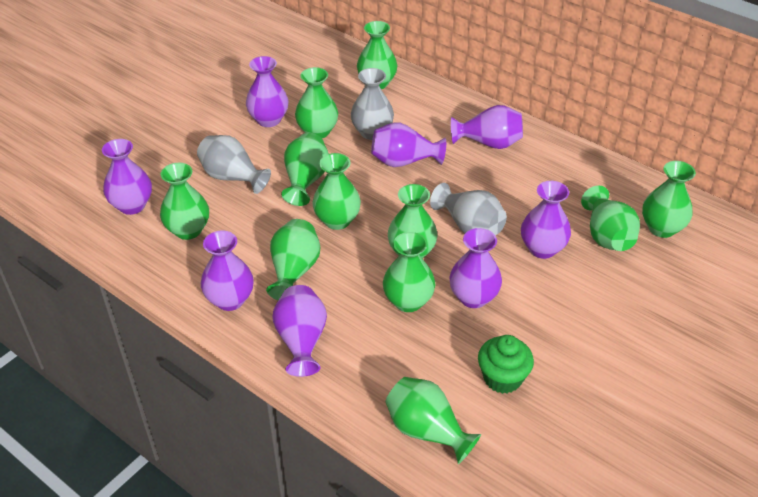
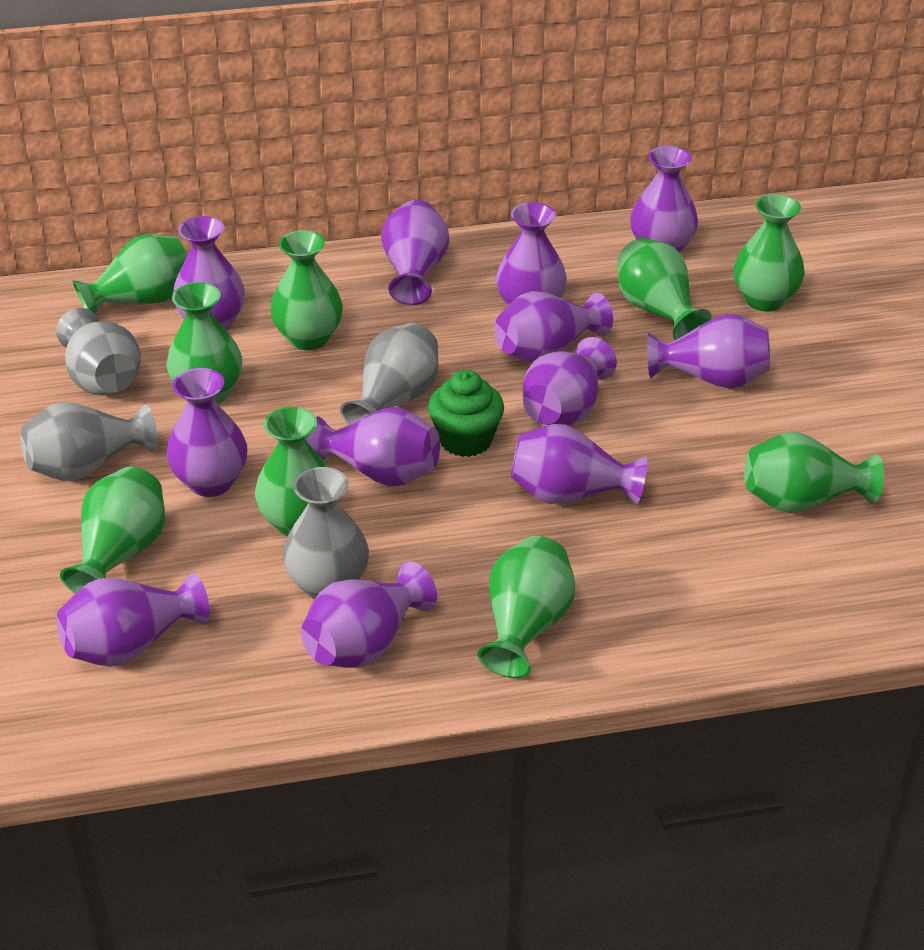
green vase: [160,163,209,240] [266,219,320,300] [281,133,329,206] [295,67,338,138] [312,153,361,230] [357,21,397,89] [383,232,435,312] [385,377,481,464] [388,184,438,259] [581,186,640,251] [642,161,696,238] = 11 -> [60,467,165,594] [72,234,188,314] [166,282,242,404] [255,407,328,537] [270,230,343,350] [477,536,575,678] [618,238,712,340] [734,194,805,312] [744,432,884,513] = 9
grey vase: [197,135,271,194] [351,68,394,140] [430,183,507,235] = 3 -> [20,402,157,481] [56,308,141,395] [283,467,369,599] [340,323,439,425] = 4
purple vase: [102,139,152,215] [201,231,254,311] [246,56,289,127] [272,285,327,377] [371,123,446,167] [449,228,502,308] [451,105,523,149] [521,181,571,259] = 8 -> [57,573,210,667] [167,368,247,497] [173,216,245,330] [301,562,437,668] [306,407,440,486] [381,200,449,305] [495,291,613,364] [496,202,567,306] [511,424,647,505] [522,337,617,426] [630,146,698,252] [647,314,770,389] = 12

